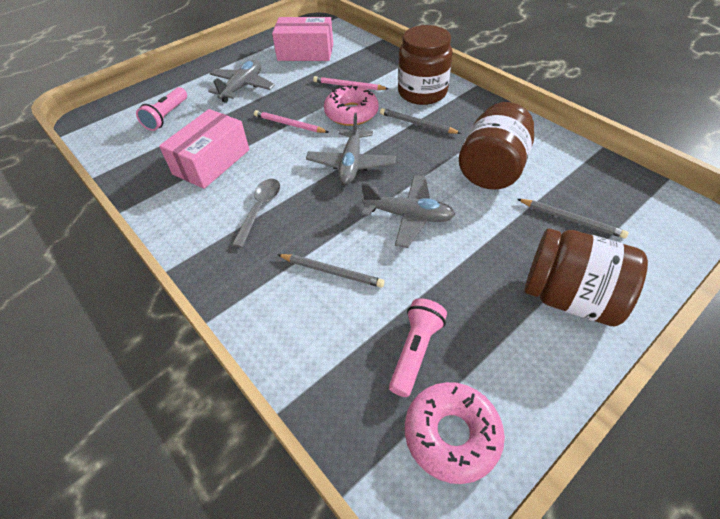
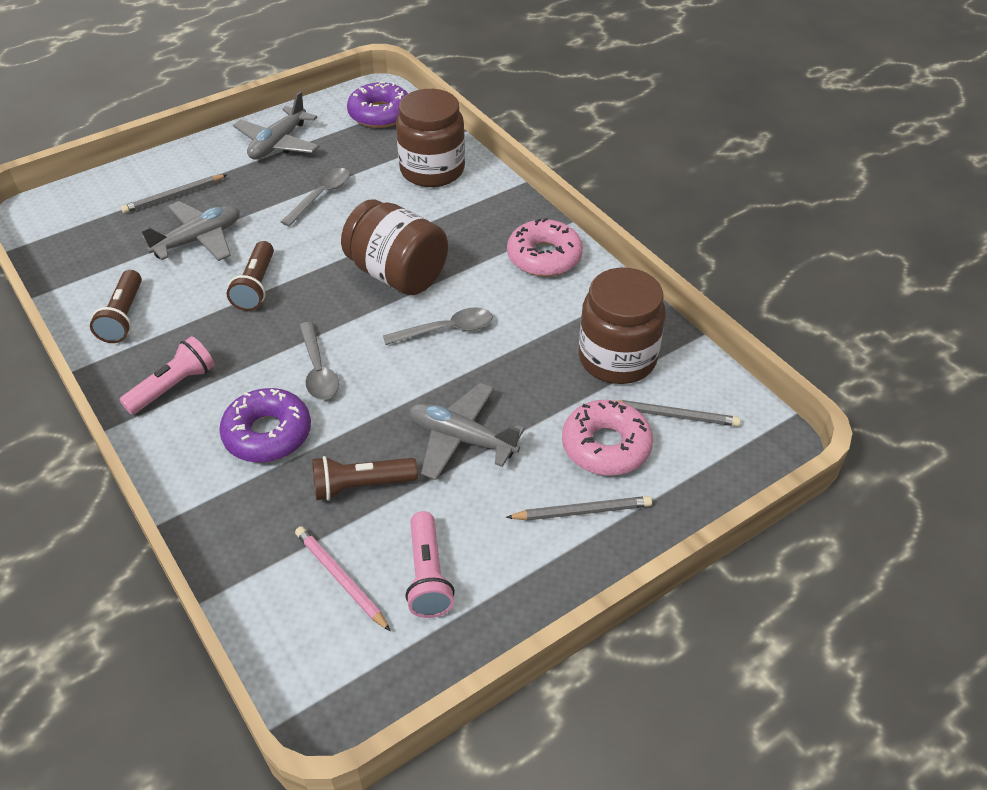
brown flashlight: none = 0 -> [90,270,142,343] [227,241,274,311] [312,456,418,501] = 3
grey spoon: [232,179,280,248] = 1 -> [281,168,350,227] [299,322,339,400] [383,307,493,345] = 3
pink box: [159,109,249,189] [272,17,333,61] = 2 -> none = 0
pink pencil: [254,110,328,133] [313,76,389,90] = 2 -> [295,526,391,632] = 1
purple donut: none = 0 -> [219,388,311,463] [347,82,408,128] = 2

